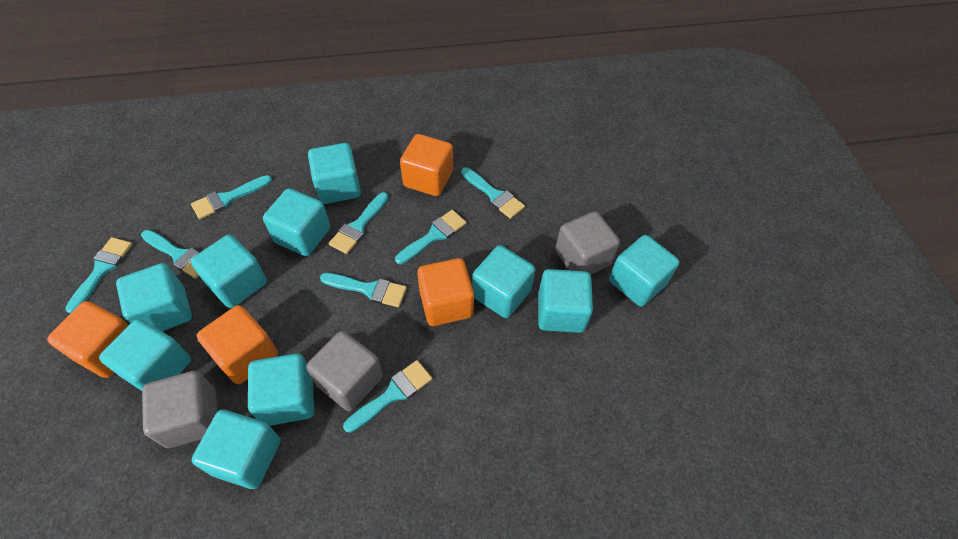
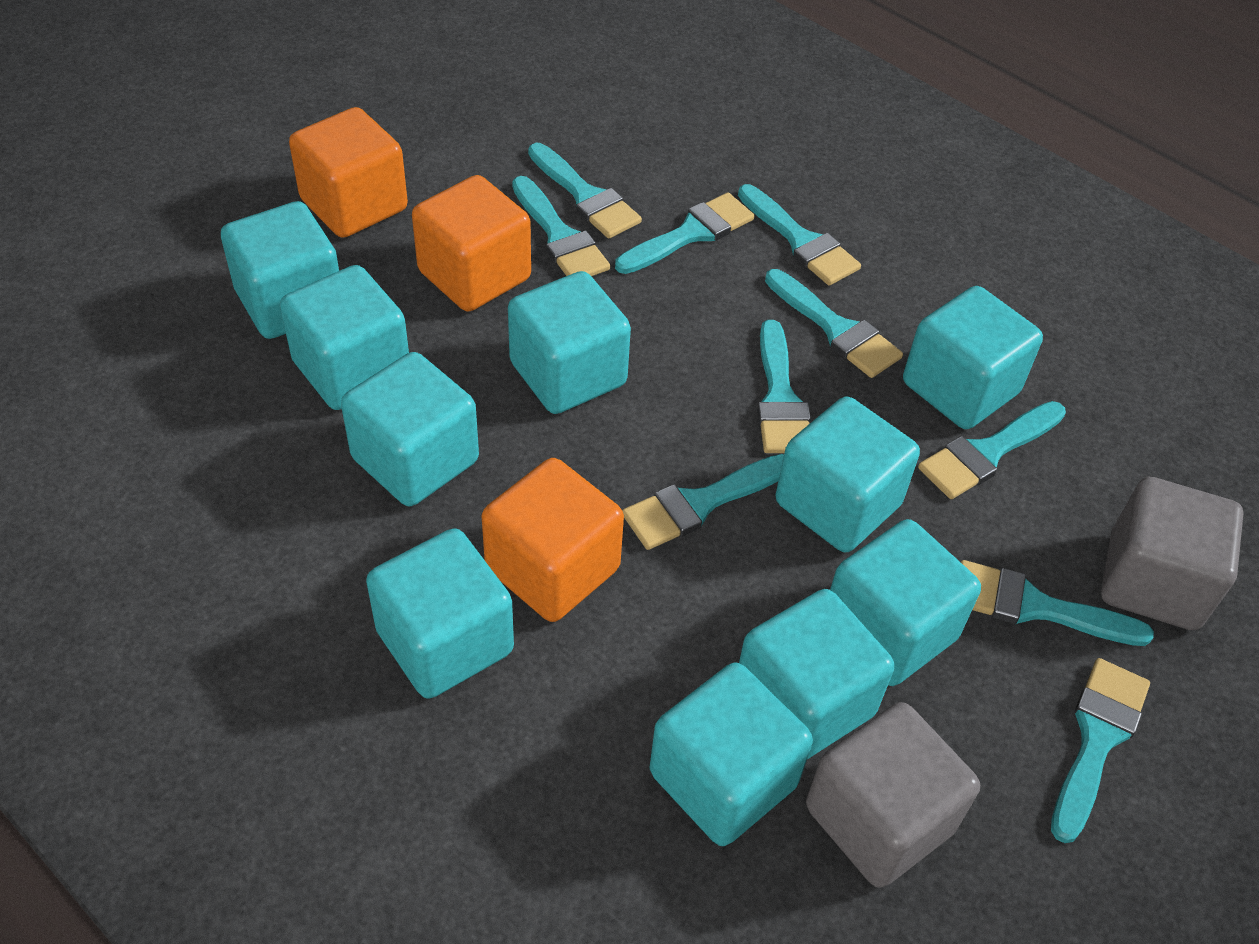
grey cube: [142,371,218,448] [306,331,383,411] [555,211,620,275] = 3 -> [806,702,980,888] [1101,477,1244,630] = 2
orange cube: [47,301,129,378] [197,305,278,384] [400,134,453,196] [417,258,474,326] = 4 -> [289,107,408,238] [412,175,531,312] [482,458,624,622] = 3
turquoise brush: [65,237,132,314] [141,230,199,279] [191,175,272,219] [320,273,407,307] [329,192,388,254] [343,360,432,433] [395,210,467,264] [461,168,525,219] = 8 -> [512,176,610,276] [528,143,642,238] [615,193,754,274] [622,454,784,550] [738,184,861,286] [757,320,811,453] [765,269,903,378] [918,401,1066,499] [961,560,1154,646] [1051,658,1150,843] = 10

